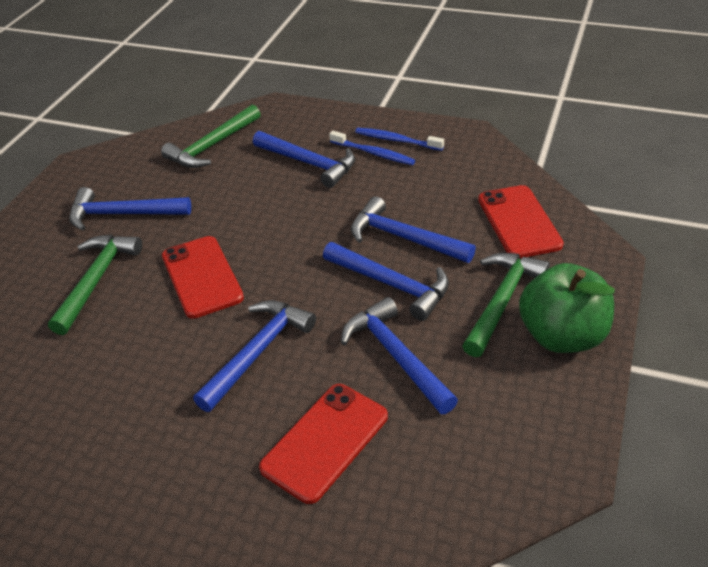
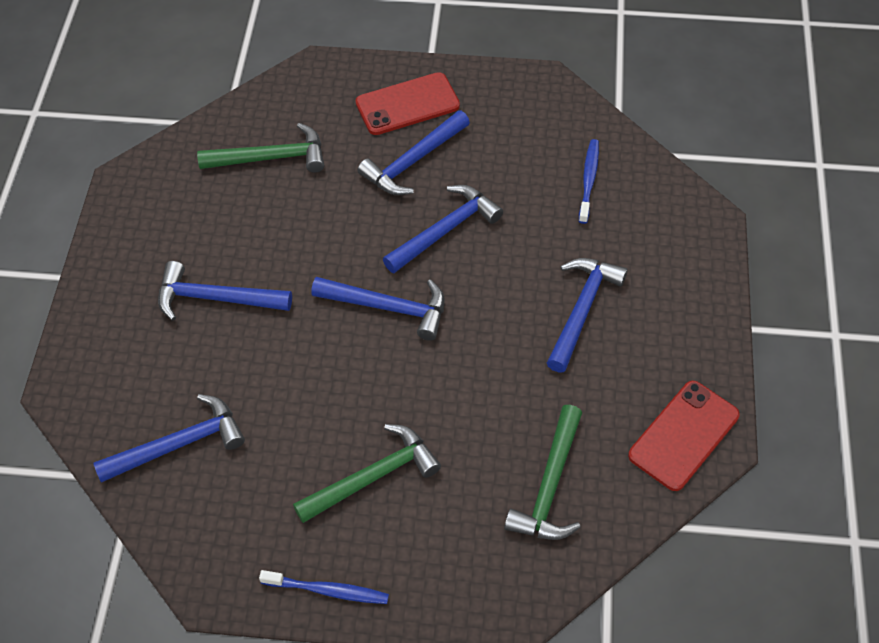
green apple: [519,263,615,353] = 1 -> none = 0
red phone: [162,236,244,319] [259,384,388,504] [478,185,564,258] = 3 -> [355,72,460,135] [628,381,740,491] = 2

